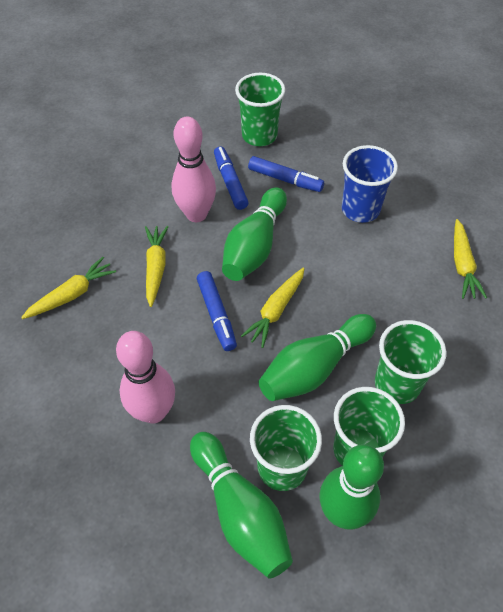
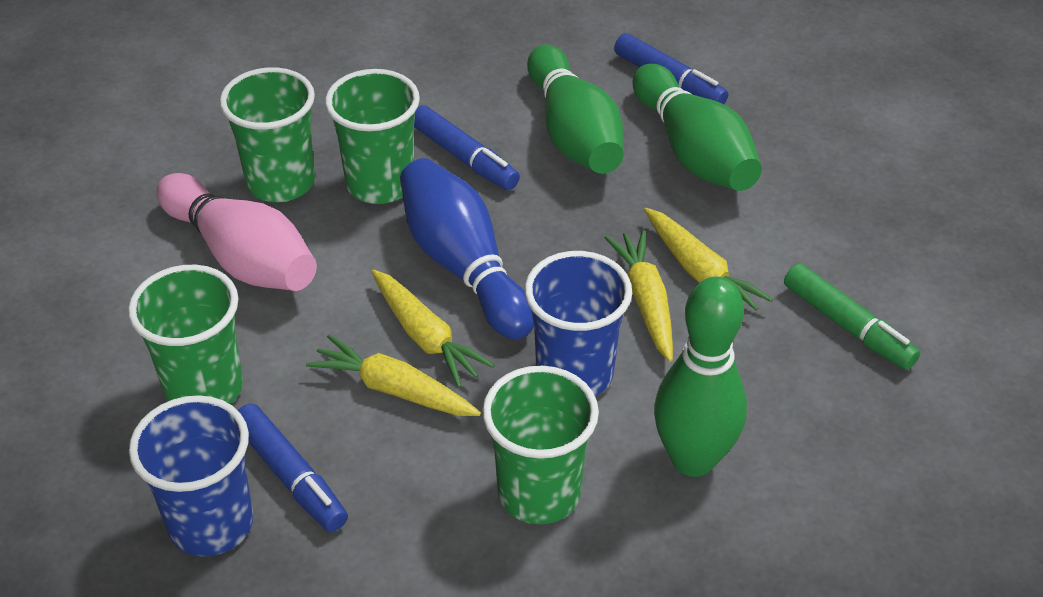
blue bowling pin: none = 0 -> [400,158,534,339] = 1
blue cup: [342,145,398,223] = 1 -> [129,395,253,557] [525,251,632,396] = 2
green bowling pin: [190,432,293,579] [222,187,287,281] [259,314,376,401] [319,444,384,530] = 4 -> [527,45,624,174] [633,64,762,191] [654,277,747,477] = 3
green marker: none = 0 -> [784,263,920,370] = 1
pink bowling pin: [116,331,175,424] [171,117,216,222] = 2 -> [157,173,317,291] = 1

